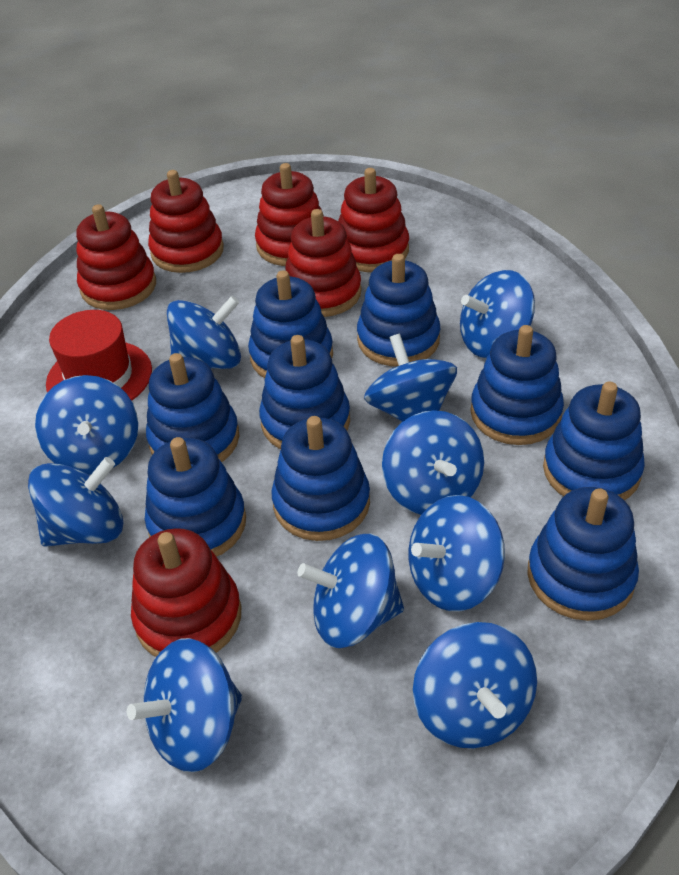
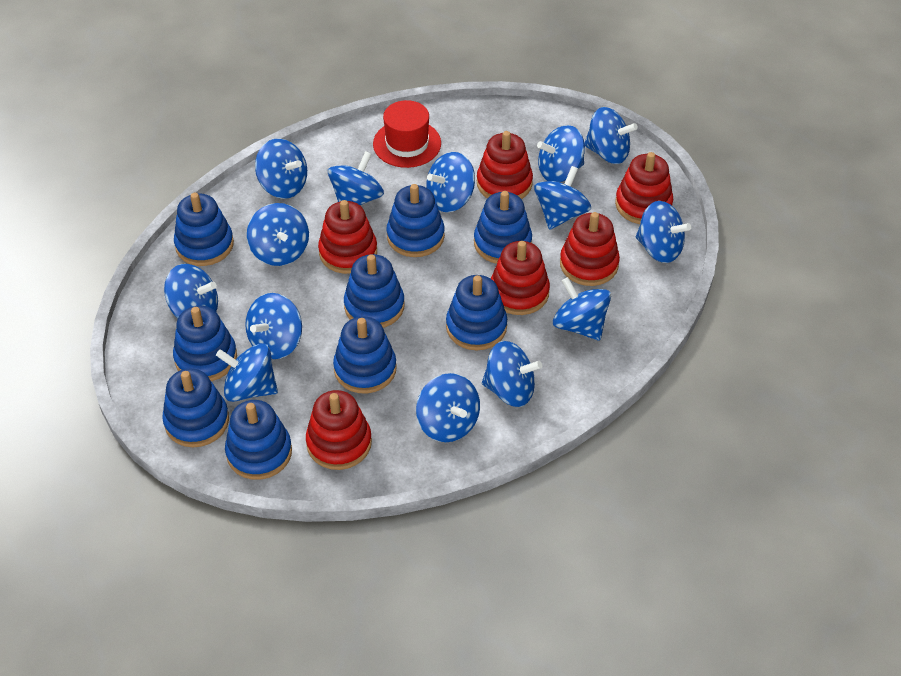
blue spinning top: [28,457,123,547] [35,375,138,475] [127,638,242,772] [167,296,241,369] [297,534,404,648] [364,334,457,422] [382,410,484,515] [409,495,505,611] [413,622,537,748] [460,270,535,358] = 10 -> [164,264,218,318] [216,343,278,402] [245,293,302,359] [247,203,309,266] [255,139,307,199] [328,151,384,205] [416,373,480,442] [426,152,475,212] [482,341,542,407] [534,166,591,230] [537,125,585,182] [553,277,611,341] [584,107,638,164] [636,201,691,263] = 14

